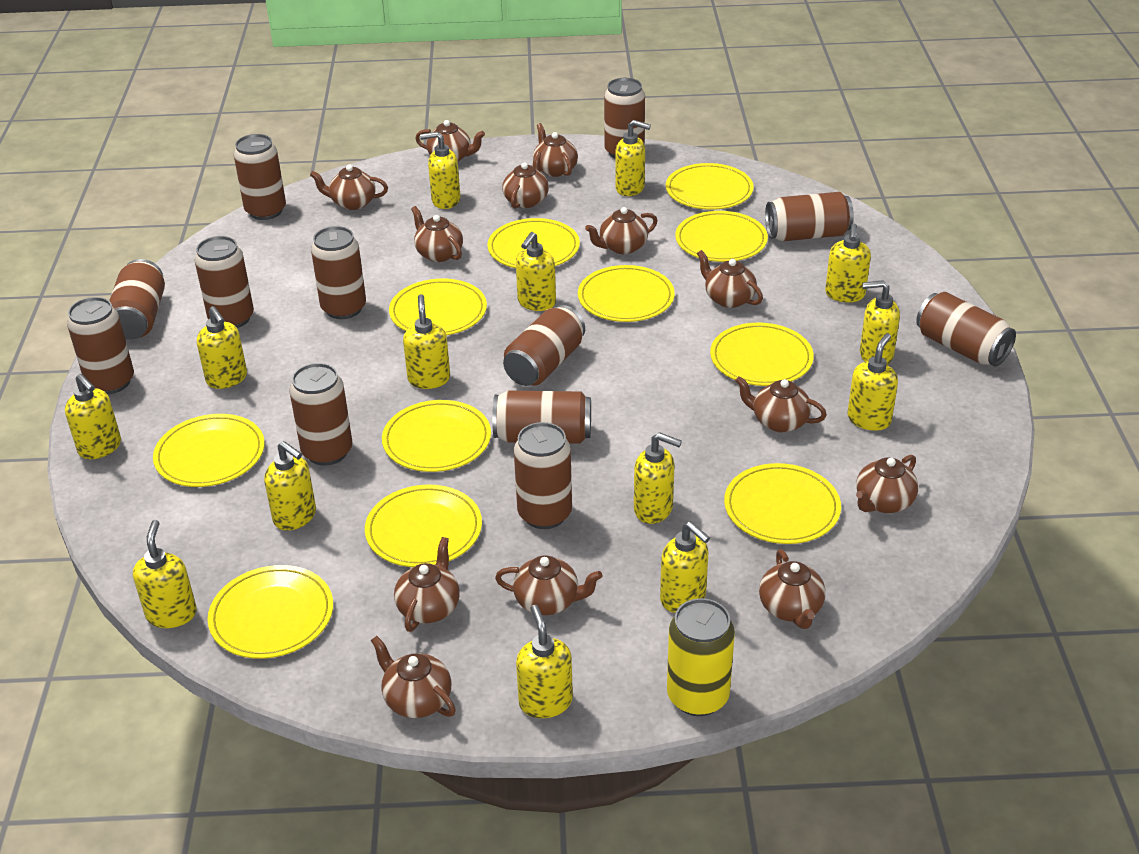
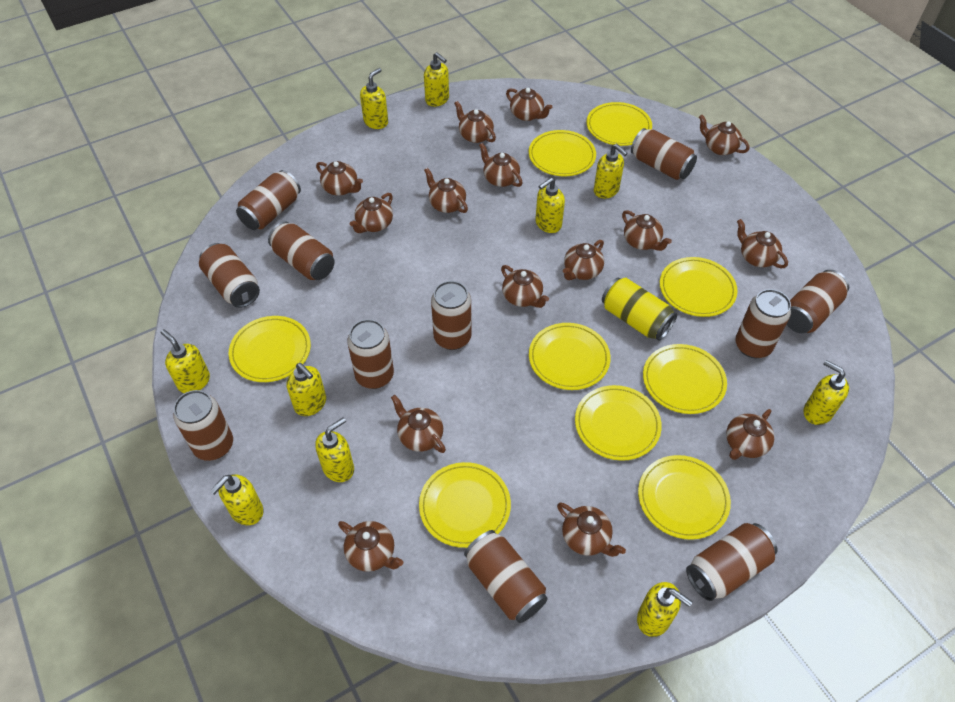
brown can: [67,297,134,394] [109,259,165,340] [195,236,254,328] [234,134,286,220] [289,363,353,466] [311,226,366,319] [492,391,591,444] [503,305,585,386] [514,422,572,529] [604,78,645,159] [765,192,854,241] [916,292,1016,367] = 12 -> [174,390,233,461] [199,243,260,308] [236,170,301,230] [268,222,335,280] [347,319,394,389] [431,281,472,350] [464,530,548,623] [631,128,697,180] [686,523,778,601] [735,289,791,358] [786,270,849,333] = 11
brown teapot: [310,165,388,210] [371,636,456,718] [394,537,460,632] [411,206,463,262] [415,120,485,162] [495,556,603,615] [502,151,549,209] [533,123,578,177] [585,207,658,254] [697,250,763,308] [735,376,827,432] [759,549,826,629] [856,455,918,513] = 13 -> [316,161,363,196] [338,521,403,572] [350,193,393,233] [391,395,446,453] [424,168,468,213] [454,101,496,143] [479,143,522,187] [501,265,549,308] [506,88,552,121] [557,503,626,557] [563,240,604,280] [622,210,672,251] [699,115,749,155] [726,409,774,460] [737,219,788,268] = 15
yellow plate: [153,414,265,487] [208,565,333,659] [365,485,482,567] [382,400,491,472] [389,279,487,335] [487,218,580,268] [578,265,675,322] [666,163,754,210] [675,211,768,262] [710,323,814,386] [724,463,841,544] = 11 -> [229,316,311,382] [419,462,511,548] [529,130,596,176] [529,323,611,390] [575,385,662,461] [586,102,652,146] [638,455,731,540] [643,344,727,414] [660,257,738,317] = 9
yellow soap dispenser: [65,374,121,459] [133,520,197,628] [197,306,247,389] [264,441,316,531] [403,294,450,389] [420,132,460,209] [516,232,556,311] [516,605,573,718] [615,120,651,196] [634,432,682,524] [660,521,710,613] [825,223,871,302] [847,333,898,431] [860,280,900,365] = 14 -> [160,329,210,393] [210,474,264,525] [287,363,326,416] [315,417,354,482] [360,68,388,129] [424,52,449,107] [535,177,565,233] [594,144,628,199] [637,582,693,637] [804,360,849,425] = 10

